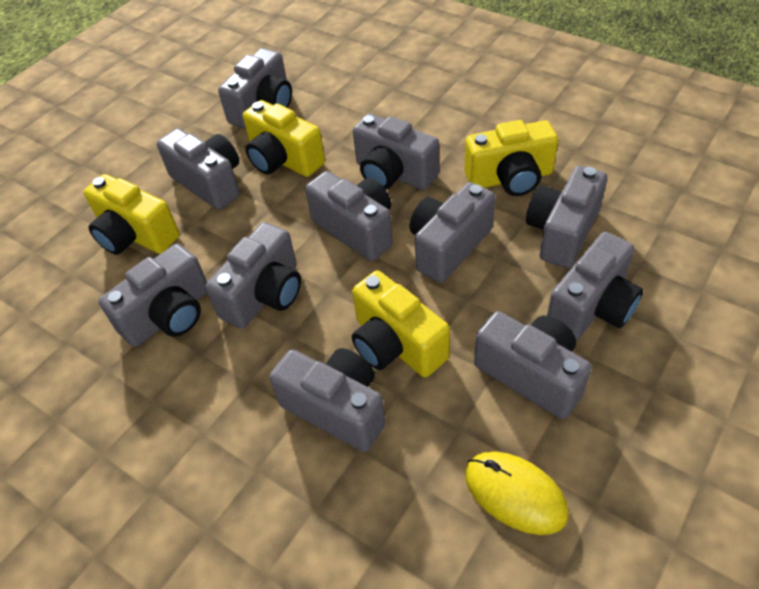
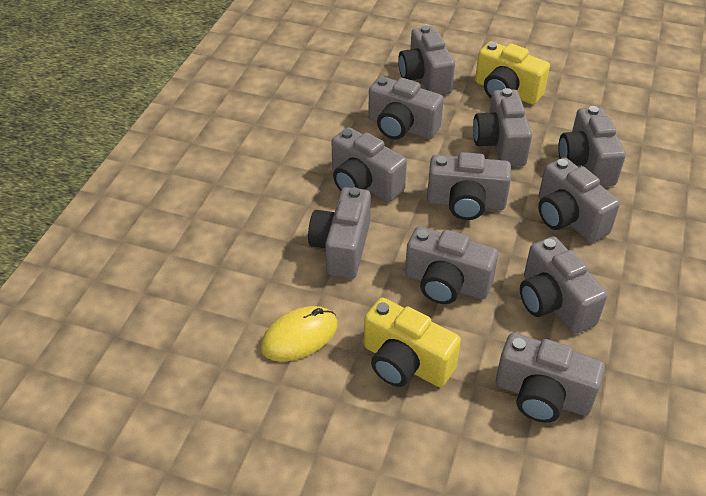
yellow camera: [83,174,180,255] [243,100,325,177] [352,271,450,377] [464,120,558,196] = 4 -> [364,298,461,387] [475,42,550,105] = 2

